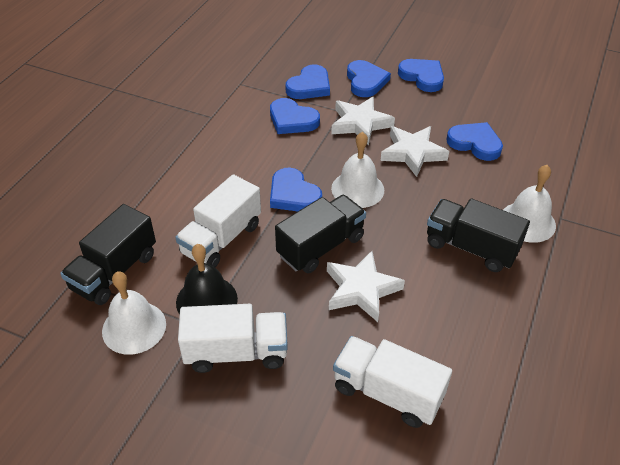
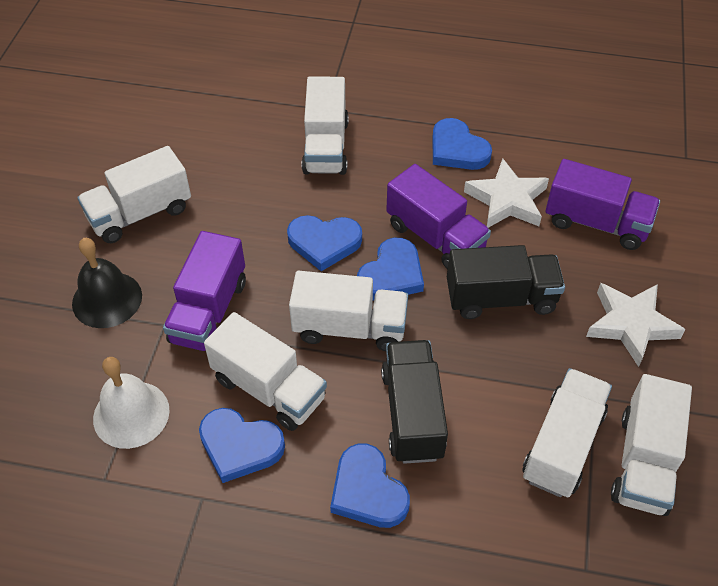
black truck: [60,204,156,305] [275,195,366,273] [427,198,530,272] = 3 -> [381,340,448,464] [447,245,565,319] = 2
blue heart: [270,98,320,134] [270,168,322,211] [286,64,330,99] [347,60,391,97] [398,59,444,92] [446,122,503,161] = 6 -> [199,408,285,483] [287,215,362,271] [330,443,410,528] [357,238,424,301] [432,118,492,170] = 5
purple truck: none = 0 -> [163,231,246,351] [386,164,491,269] [546,159,660,250] = 3
white bell: [102,271,166,355] [331,132,384,208] [503,165,556,243] = 3 -> [93,357,170,449] = 1
white star: [327,251,405,322] [331,97,395,146] [380,126,449,177] = 3 -> [464,159,549,228] [586,283,686,367] = 2
white truck: [175,174,261,267] [178,304,288,373] [333,336,452,428] = 3 -> [77,146,191,243] [204,312,327,431] [289,271,408,351] [302,76,349,175] [522,368,612,497] [611,374,692,516] = 6

